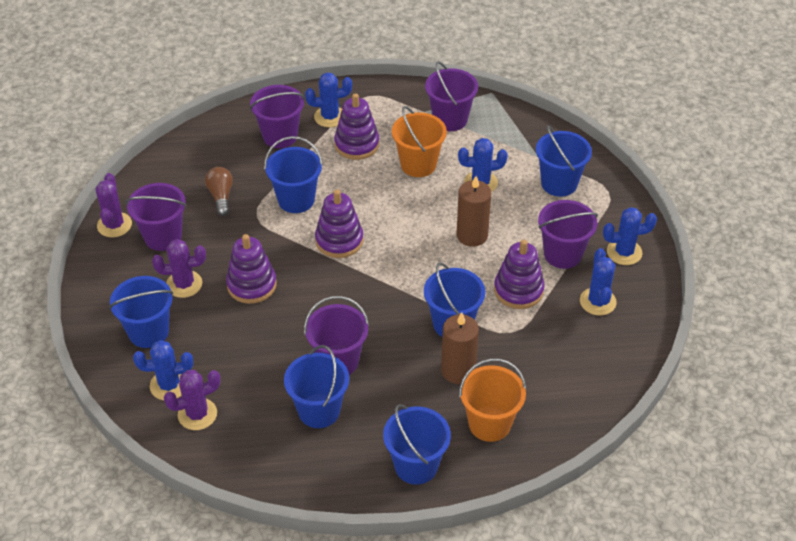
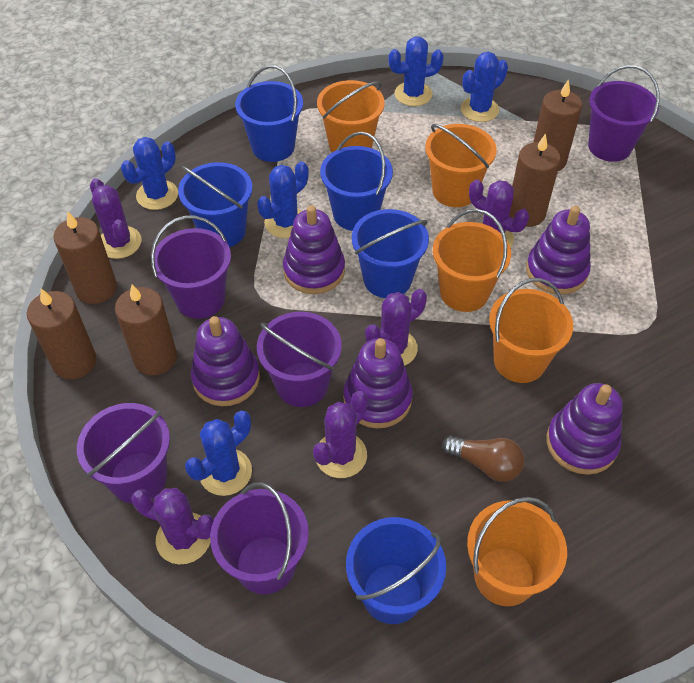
blue bucket: [109,276,173,348] [264,136,323,213] [284,345,349,428] [383,404,451,484] [424,263,485,337] [536,126,592,197] = 6 -> [178,162,253,247] [235,65,303,162] [320,132,393,231] [346,517,446,624] [352,209,429,298] = 5
brown candle: [441,312,479,384] [457,176,491,247] = 2 -> [27,289,96,380] [53,211,117,304] [115,285,177,375] [509,133,561,227] [533,79,582,171] = 5
orange bucket: [392,106,447,177] [459,358,526,442] = 2 -> [317,80,385,153] [425,124,497,207] [433,209,511,312] [467,497,567,606] [489,278,573,383] = 5
purple cactus: [96,173,132,238] [152,239,206,298] [164,370,221,430] = 3 -> [90,178,141,259] [131,488,214,564] [313,391,368,478] [365,289,427,366] [469,179,529,247] = 5
purple stacking toy: [226,234,277,304] [315,190,363,258] [334,93,379,160] [494,240,545,309] = 4 -> [191,316,260,406] [283,205,345,294] [343,338,413,428] [526,206,591,295] [546,383,623,475] = 5

